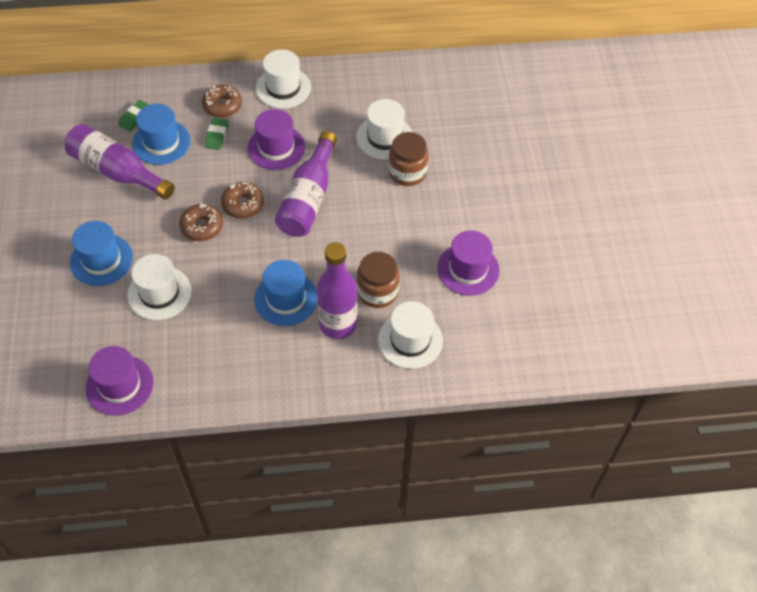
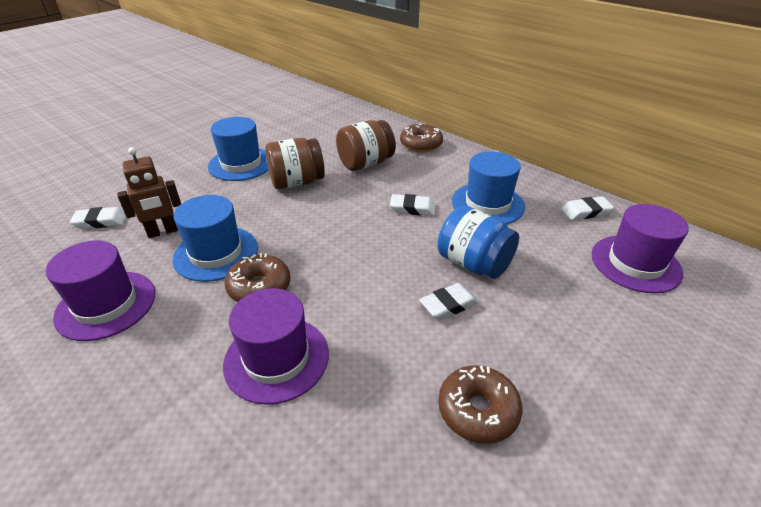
blue jar: none = 0 -> [437,205,519,279] = 1
brown robot: none = 0 -> [117,147,181,238] = 1
green eraser: [118,100,149,132] [205,117,228,150] = 2 -> none = 0
purple bottle: [65,124,175,200] [275,131,337,237] [317,242,357,339] = 3 -> none = 0
white eraser: none = 0 -> [70,207,126,229] [390,194,436,216] [419,283,479,320] [561,196,614,220] = 4
white hat: [127,254,191,320] [256,50,311,109] [356,99,412,160] [378,301,443,369] = 4 -> none = 0

